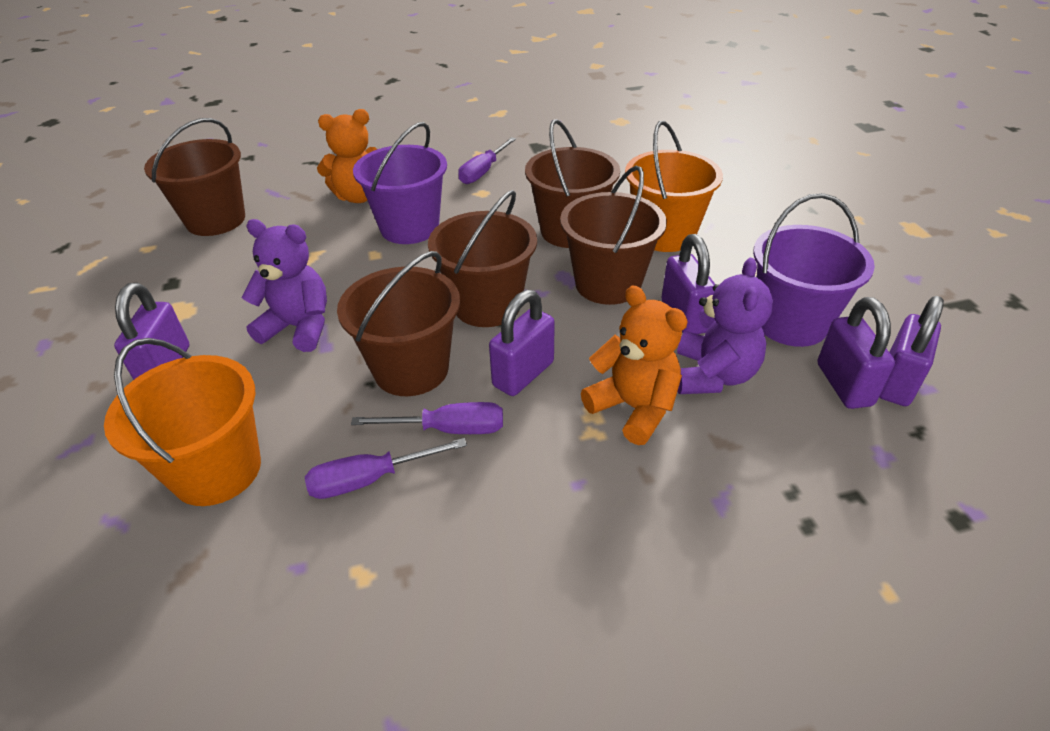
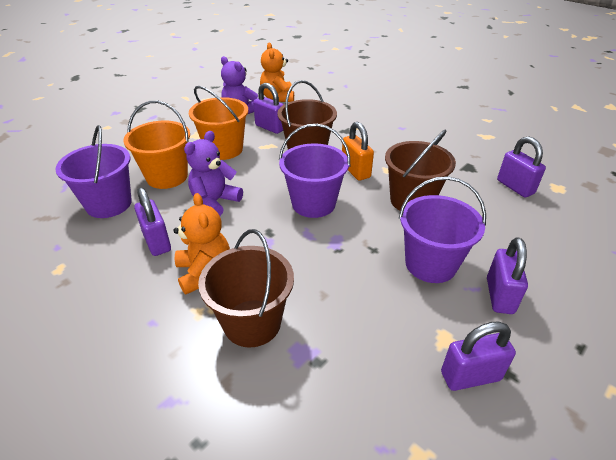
brown bucket: [144,118,245,236] [337,251,460,396] [428,190,537,327] [525,119,620,248] [560,166,667,305] = 5 -> [198,229,294,347] [277,80,337,150] [385,129,456,211] = 3
orange padlock: none = 0 -> [342,122,374,181] = 1
purple bucket: [353,122,447,244] [753,193,875,347] = 2 -> [55,125,132,218] [279,124,350,218] [399,176,486,283] = 3
purple screwdriver: [305,438,467,499] [351,402,503,434] [458,137,516,184] = 3 -> none = 0

